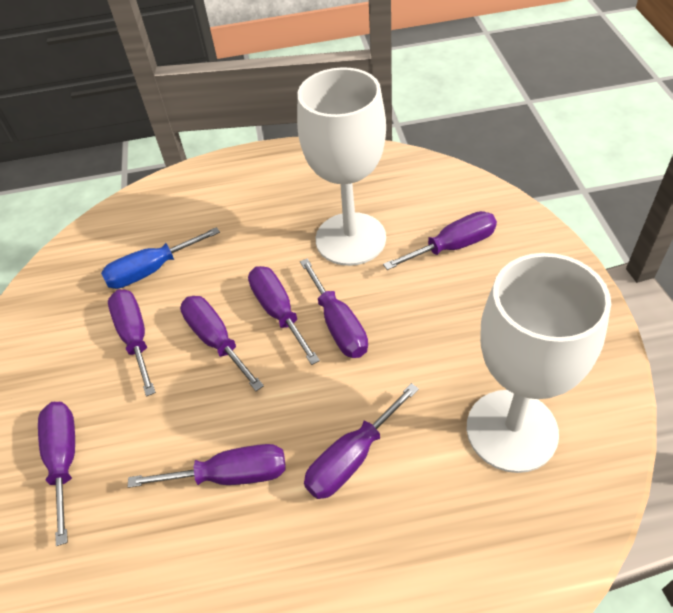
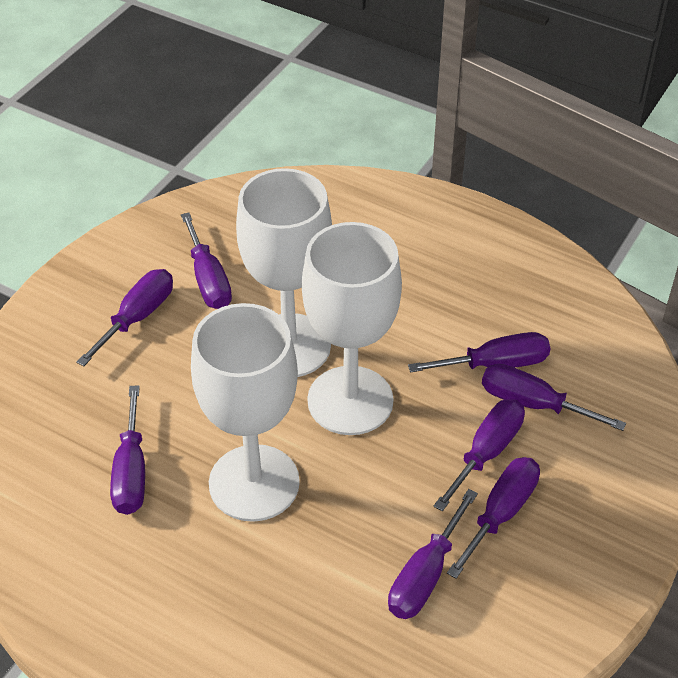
blue screwdriver: [101,227,220,289] = 1 -> none = 0
white goblet: [297,67,386,266] [467,253,611,473] = 2 -> [191,303,300,522] [236,168,332,377] [302,222,402,435] = 3

